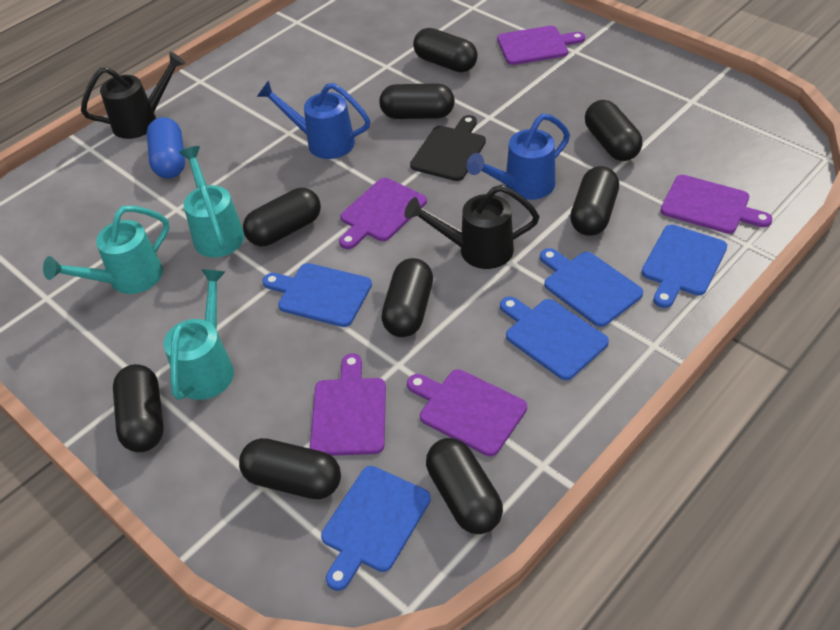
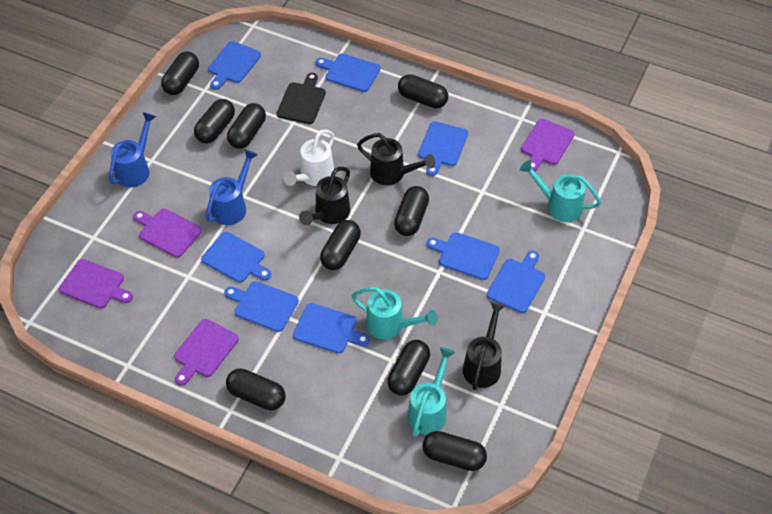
black watering can: [81,52,186,139] [404,185,539,269] = 2 -> [299,167,350,225] [357,133,435,185] [463,302,505,390] = 3
blue capsule: [146,117,185,179] = 1 -> none = 0
blue cutting board: [262,263,372,327] [321,466,431,591] [500,297,609,380] [540,248,643,327] [641,225,727,308] = 5 -> [201,232,271,283] [208,41,261,90] [224,281,299,332] [293,303,370,354] [316,53,380,92] [418,121,468,176] [426,232,500,280] [487,251,545,313] = 8
purple cutting board: [310,353,386,456] [339,178,427,249] [407,369,527,456] [497,26,585,65] [661,175,772,234] = 5 -> [59,259,133,309] [133,208,202,258] [174,319,239,386] [521,119,575,172] = 4
white watering can: none = 0 -> [283,129,334,186] = 1

